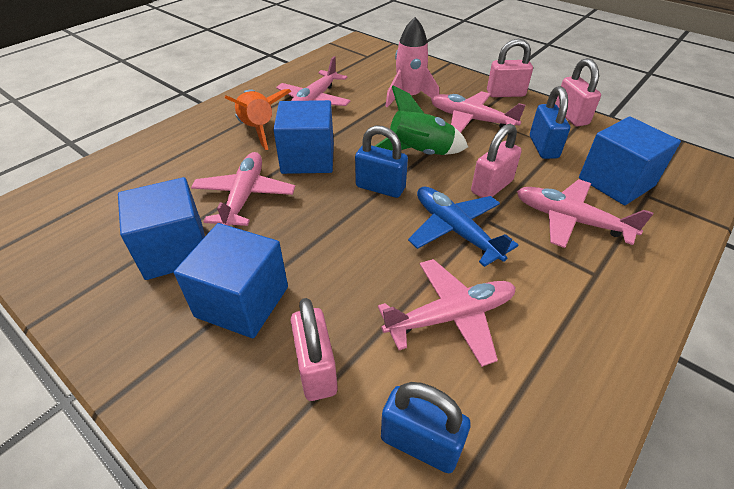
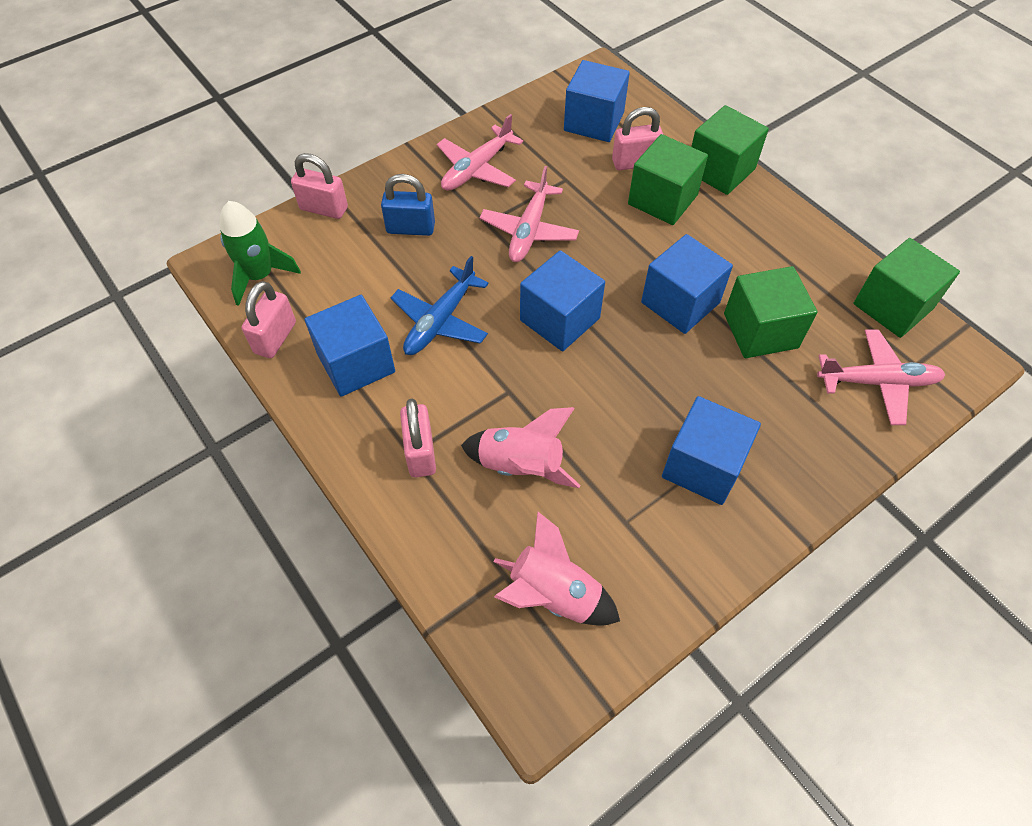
blue cube: [118,177,205,280] [174,223,288,338] [273,100,334,174] [579,116,681,205] = 4 -> [305,295,395,397] [520,250,605,351] [564,60,630,142] [641,234,733,334] [662,396,761,505] = 5
blue padlock: [355,125,408,198] [381,382,471,473] [530,86,570,159] = 3 -> [381,174,435,236] = 1
green cube: none = 0 -> [628,134,708,225] [691,105,769,195] [724,266,818,358] [853,238,960,338] = 4
orange rocket: [225,89,291,150] = 1 -> none = 0
pink plane: [191,152,295,226] [276,56,351,106] [378,259,516,367] [431,91,526,133] [517,179,653,248] = 5 -> [437,114,523,191] [480,166,579,262] [817,330,945,425] = 3
pink rocket: [385,17,439,107] = 1 -> [461,407,580,488] [494,511,620,626] = 2

